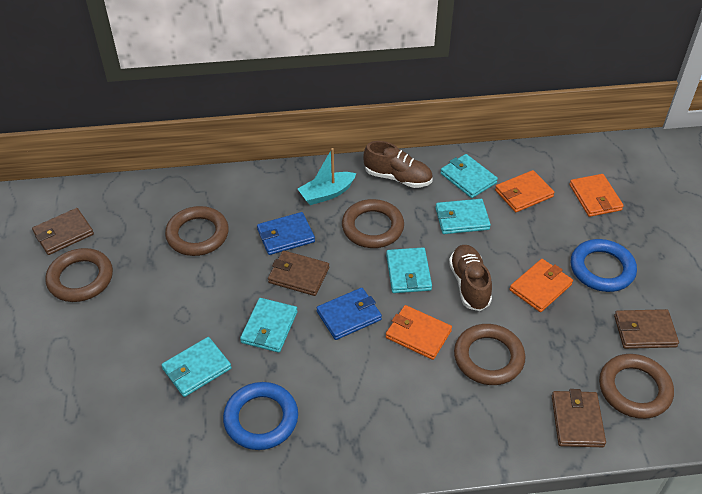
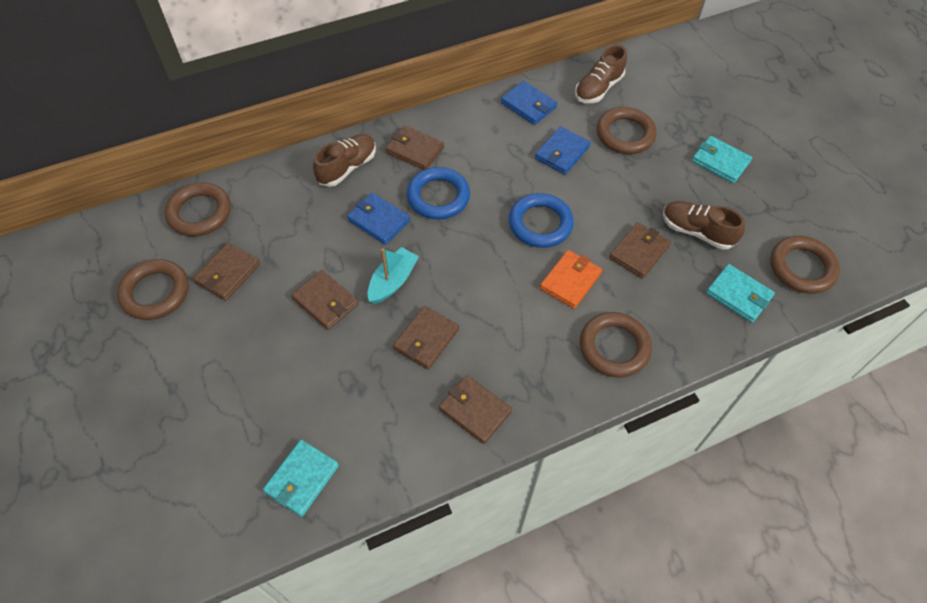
blue wallet: [257,212,315,255] [317,288,382,340] = 2 -> [347,193,410,245] [501,81,557,125] [535,126,591,175] = 3
brown shoe: [363,141,433,188] [449,245,492,311] = 2 -> [313,134,376,187] [575,45,627,103] [663,201,745,250] = 3
brown wallet: [32,208,94,255] [268,250,329,296] [552,389,606,447] [614,309,679,349] = 4 -> [193,243,260,301] [291,270,359,330] [385,126,444,170] [393,306,459,370] [439,375,512,444] [609,222,671,279] = 6
orange wallet: [386,305,452,360] [495,170,555,212] [510,259,573,312] [570,174,624,217] = 4 -> [540,250,602,309] = 1
turquoise wallet: [161,337,232,397] [240,298,298,353] [386,247,432,293] [436,199,491,234] [440,154,498,198] = 5 -> [263,440,339,517] [692,136,752,183] [706,264,775,323] = 3

